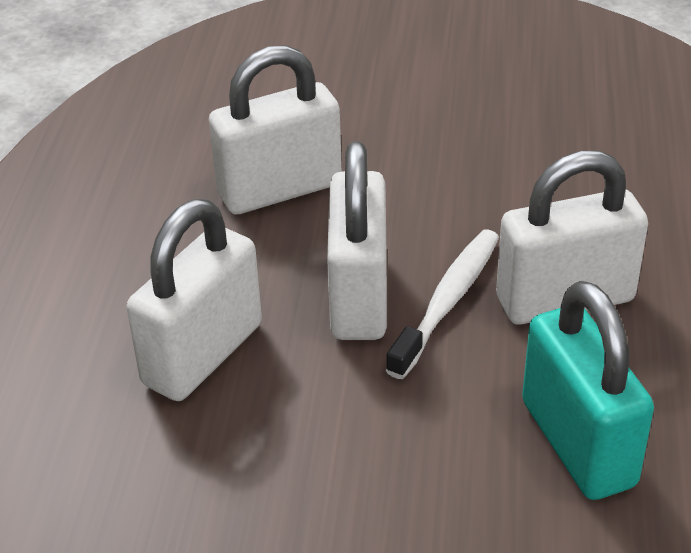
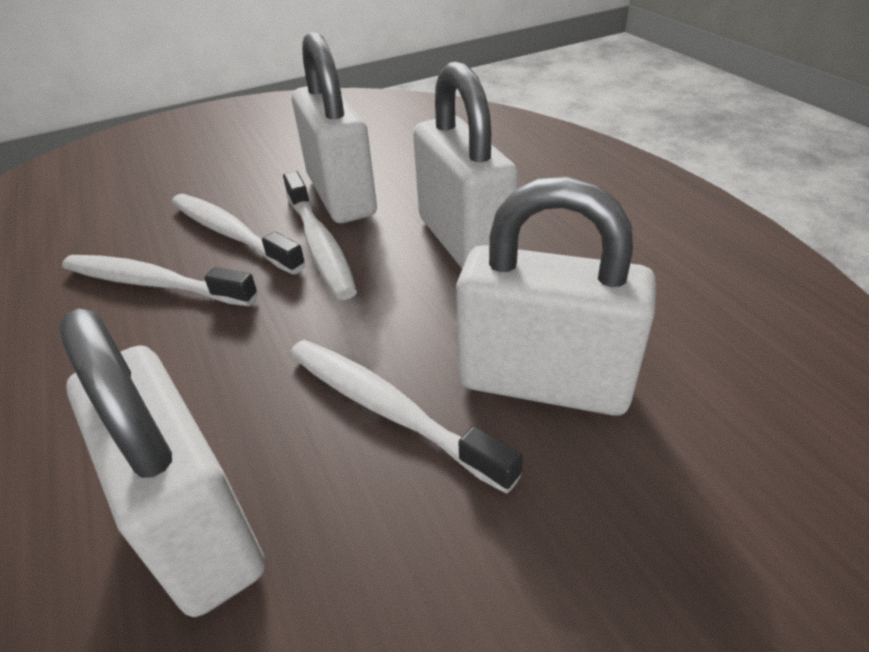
turquoise padlock: [522,281,654,500] = 1 -> none = 0
white toothbrush: [386,229,499,379] = 1 -> [62,255,258,306] [171,194,306,274] [283,171,357,300] [290,340,523,494] = 4

